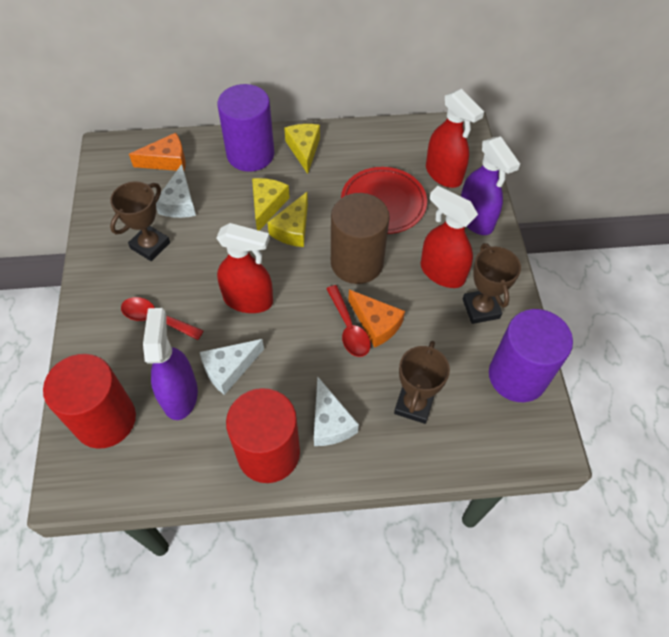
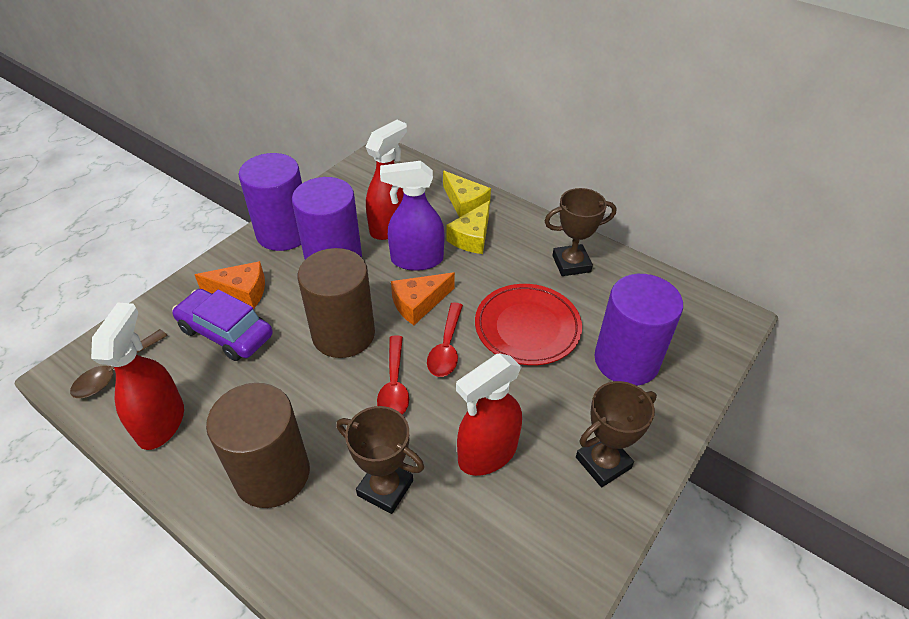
brown cylinder: [331,193,390,284] = 1 -> [206,383,310,508] [298,248,375,358] = 2
brown spoon: none = 0 -> [70,329,168,398] = 1
purple car: none = 0 -> [172,289,273,361] = 1
purple cylinder: [217,84,274,172] [489,309,573,402] = 2 -> [239,153,302,251] [292,177,362,259] [594,274,683,386] = 3
purple spray bottle: [143,308,198,420] [461,136,520,235] = 2 -> [380,161,445,271] = 1
red cylinder: [43,354,136,449] [226,388,300,483] = 2 -> none = 0
white cheese: [156,164,196,218] [200,339,264,395] [314,376,359,446] = 3 -> none = 0
yellow cheese: [252,178,290,231] [267,192,308,247] [284,124,320,174] = 3 -> [443,171,491,218] [446,200,490,254] = 2

